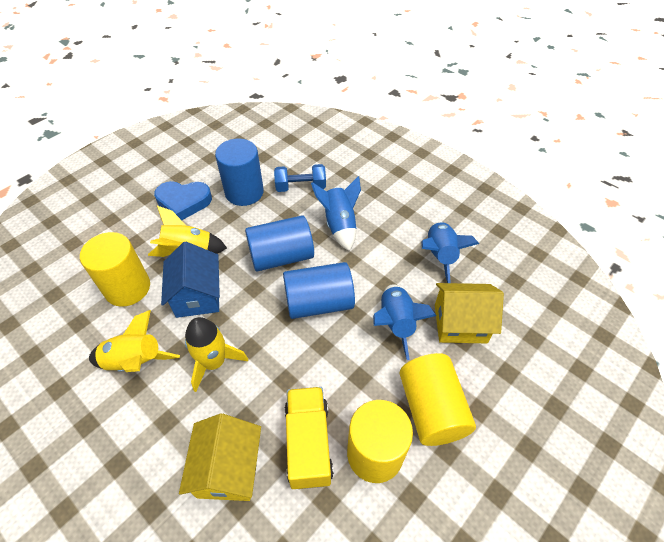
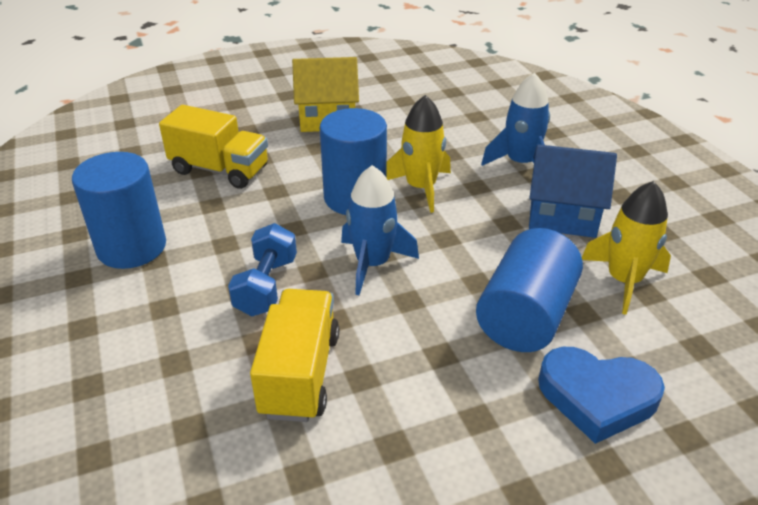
blue rocket: [311,176,361,251] [373,284,436,360] [421,222,479,283] = 3 -> [341,165,419,295] [481,73,550,166] = 2
yellow cylinder: [80,232,150,307] [347,400,413,483] [400,353,476,446] = 3 -> none = 0
yellow house: [179,413,261,501] [435,283,504,343] = 2 -> [292,57,359,132] = 1
yellow rocket: [89,310,180,372] [148,206,227,257] [185,317,248,392] = 3 -> [386,95,451,213] [582,181,671,315] = 2
yellow truck: [285,387,334,489] = 1 -> [159,105,268,189] [250,289,339,422] = 2

